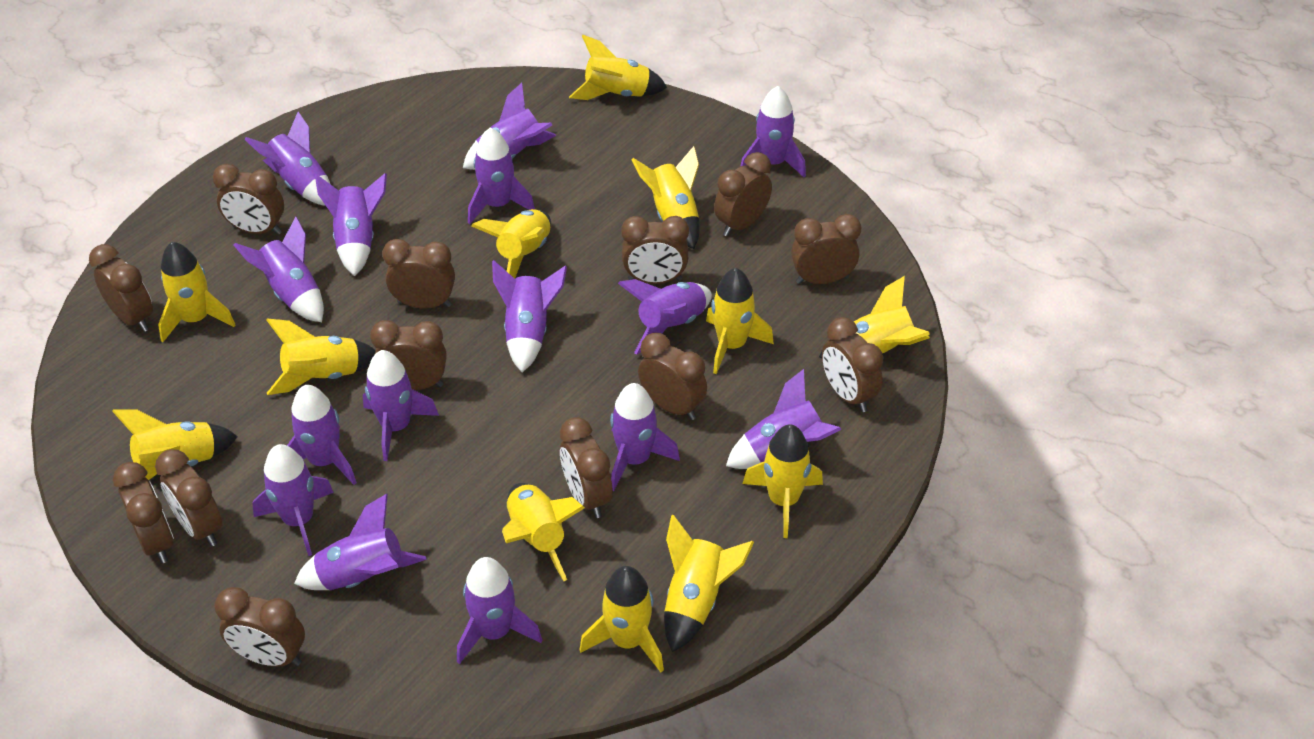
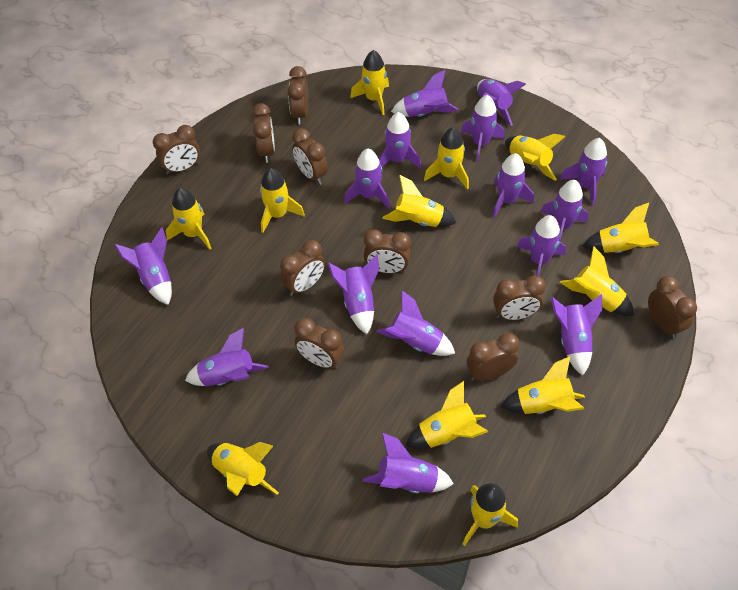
brown clock: [89,244,153,332] [113,462,174,563] [155,449,223,546] [213,164,284,235] [215,587,305,667] [370,320,447,390] [382,239,455,309] [560,417,613,518] [621,216,689,284] [638,333,707,420] [714,152,772,237] [791,214,861,284] [822,317,883,412] = 13 -> [153,125,200,175] [252,103,275,163] [280,240,325,296] [287,66,308,125] [292,128,328,185] [294,318,344,369] [364,229,411,274] [467,333,519,381] [493,276,546,320] [648,276,697,339] = 10

